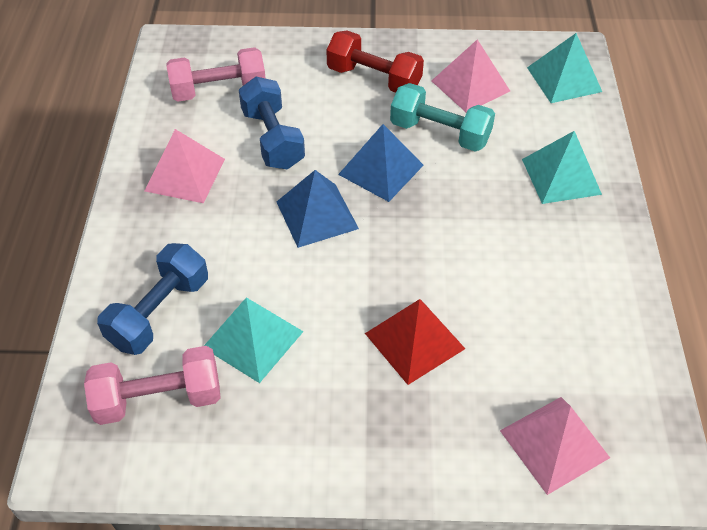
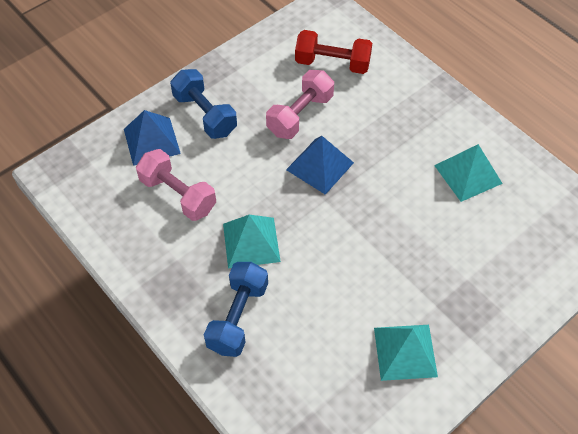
pink pyramid: [145,129,225,203] [431,39,510,113] [500,397,610,495] = 3 -> none = 0
red pyramid: [365,299,465,385] = 1 -> none = 0
turquoise dumbbell: [390,83,495,152] = 1 -> none = 0

